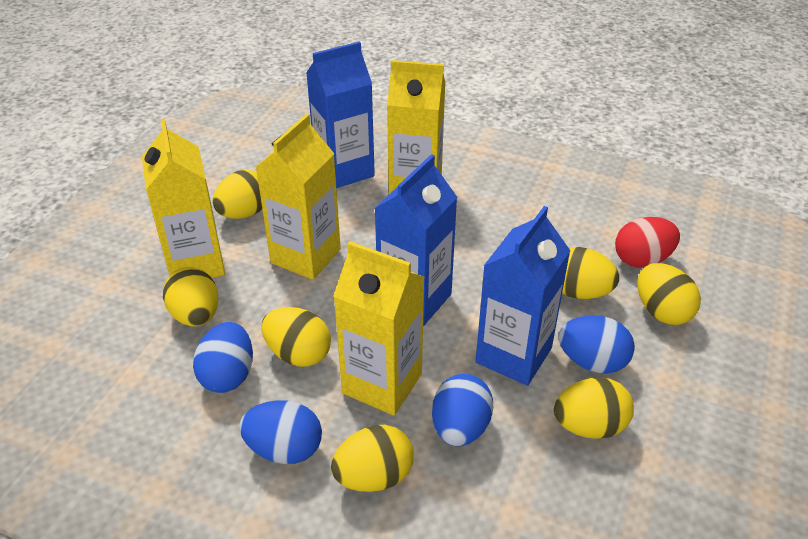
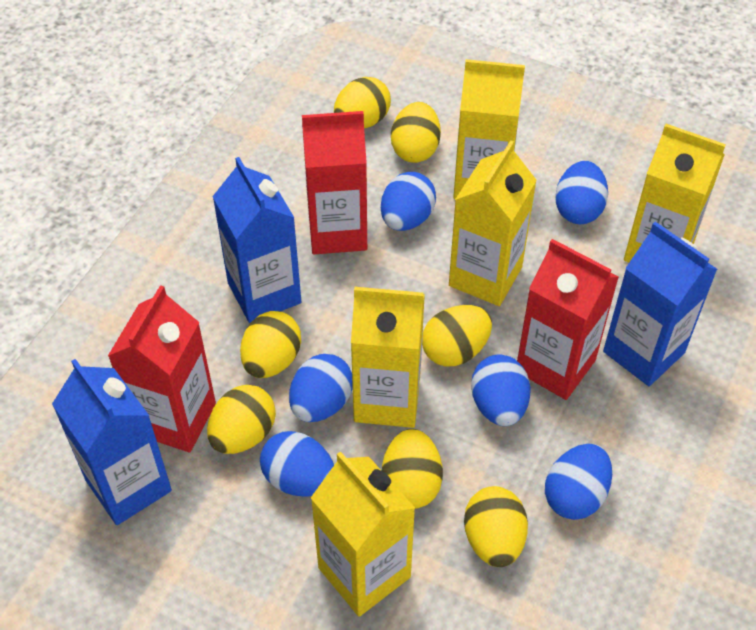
blue egg: [193,322,253,393] [239,400,322,464] [432,374,493,446] [558,315,635,374] = 4 -> [260,431,334,497] [289,354,353,422] [381,172,436,231] [471,355,530,426] [545,444,612,520] [555,161,608,224] = 6
red carton: none = 0 -> [108,285,216,452] [302,111,367,254] [517,239,619,400] = 3
red egg: [615,217,680,268] = 1 -> none = 0
yellow carton: [142,119,225,278] [256,114,341,280] [333,241,424,416] [387,60,445,194] = 4 -> [311,451,415,617] [351,287,425,428] [449,140,537,306] [453,59,525,199] [624,124,726,262] = 5

